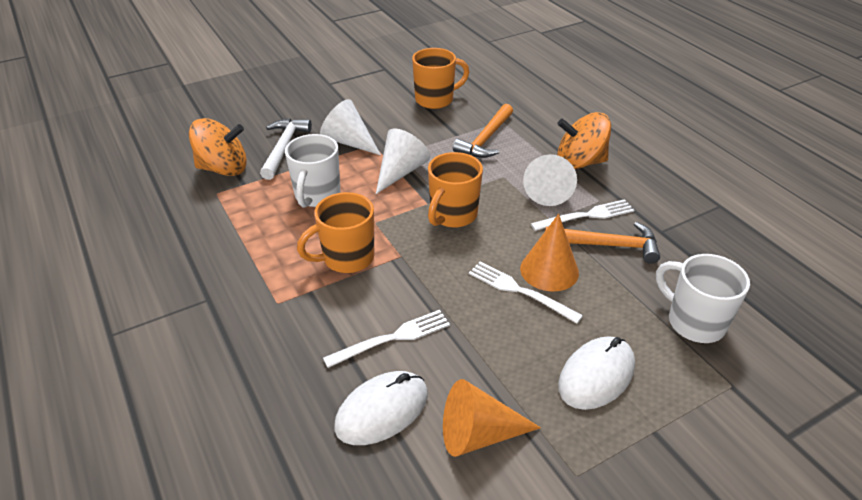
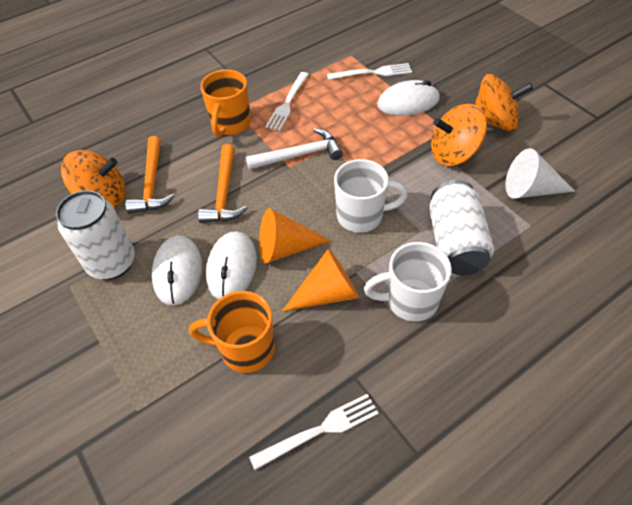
orange mug: [297,192,374,273] [412,48,469,109] [428,152,483,228] = 3 -> [189,291,275,373] [200,69,251,137] = 2
orange spinning top: [189,118,247,176] [557,112,611,169] = 2 -> [61,150,125,208] [431,104,487,166] [474,74,533,131] = 3
white can: none = 0 -> [56,190,135,280] [429,180,494,275] = 2
white cone: [320,99,381,155] [376,129,430,194] [523,154,577,206] = 3 -> [505,148,575,199] = 1
white mouse: [334,371,428,445] [558,336,635,410] = 2 -> [152,236,202,306] [206,231,257,299] [377,80,440,116] = 3

